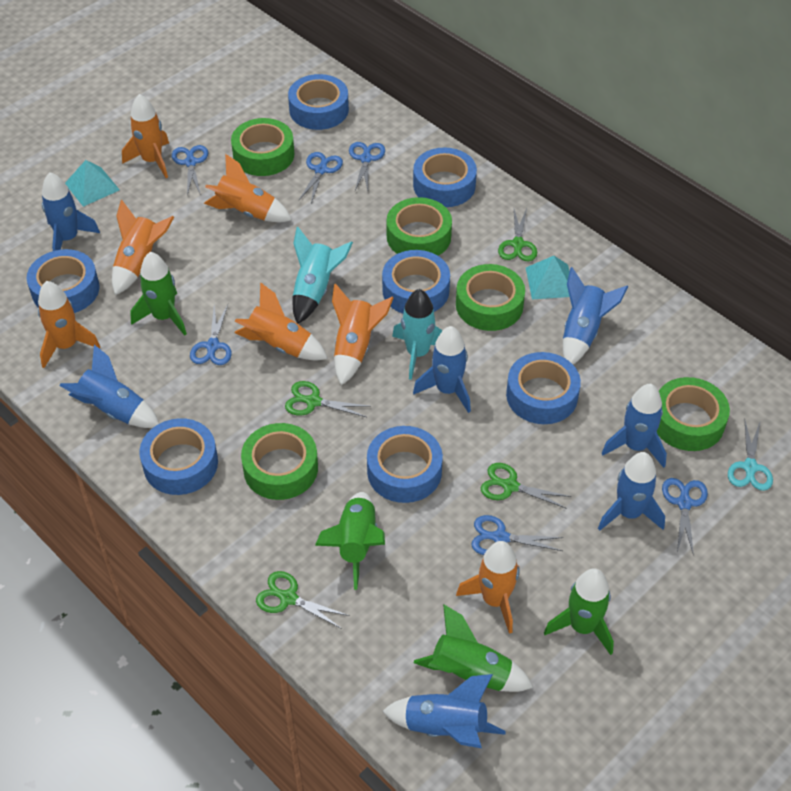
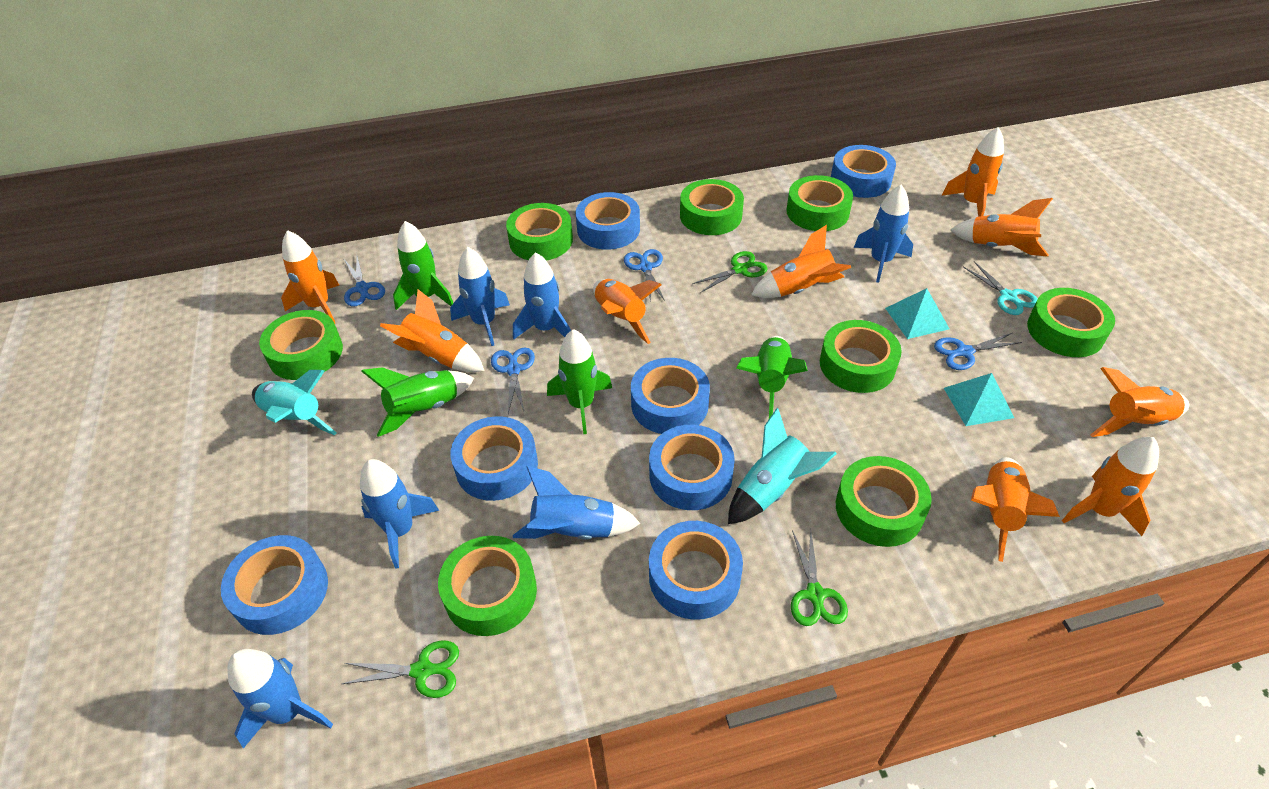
blue rocket: [42,172,100,251] [59,345,159,428] [382,674,506,748] [413,326,471,413] [563,267,628,364] [598,452,665,530] [602,384,667,468] = 7 -> [227,649,333,749] [360,459,440,569] [450,247,510,346] [513,252,571,339] [513,466,641,540] [854,185,913,283] = 6
blue scissors: [172,145,208,196] [190,304,232,365] [298,152,343,203] [349,142,385,191] [471,515,564,555] [662,478,708,556] = 6 -> [344,256,385,306] [491,348,535,413] [624,249,665,302] [934,333,1022,370] = 4
green scissors: [256,571,350,629] [285,381,371,417] [481,463,571,509] [498,208,537,261] = 4 -> [342,641,459,698] [692,251,768,293] [791,530,848,626] = 3
green tape: [231,118,294,176] [241,423,318,500] [386,197,452,256] [456,264,525,331] [657,377,730,451] = 5 -> [259,310,343,380] [438,536,537,636] [506,203,573,261] [680,179,744,235] [786,175,853,231] [820,320,902,393] [836,456,932,547] [1027,288,1115,357] = 8
orange rocket: [38,281,100,368] [112,200,174,295] [122,94,169,178] [204,154,292,222] [234,282,328,361] [332,284,394,385] [456,541,520,634] = 7 -> [281,230,339,323] [380,289,485,372] [593,279,662,344] [751,225,851,298] [942,127,1004,217] [950,198,1053,257] [971,457,1060,562] [1062,437,1159,536] [1090,367,1189,437] = 9

